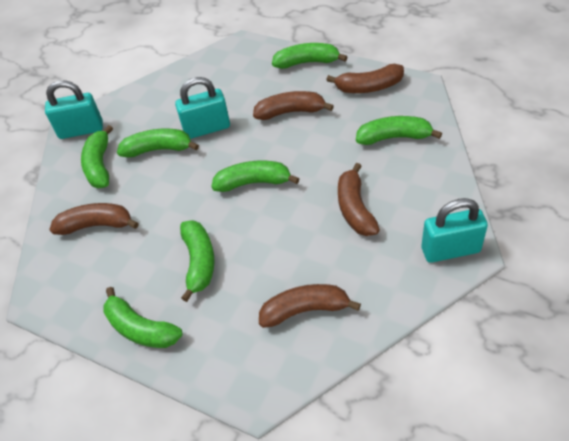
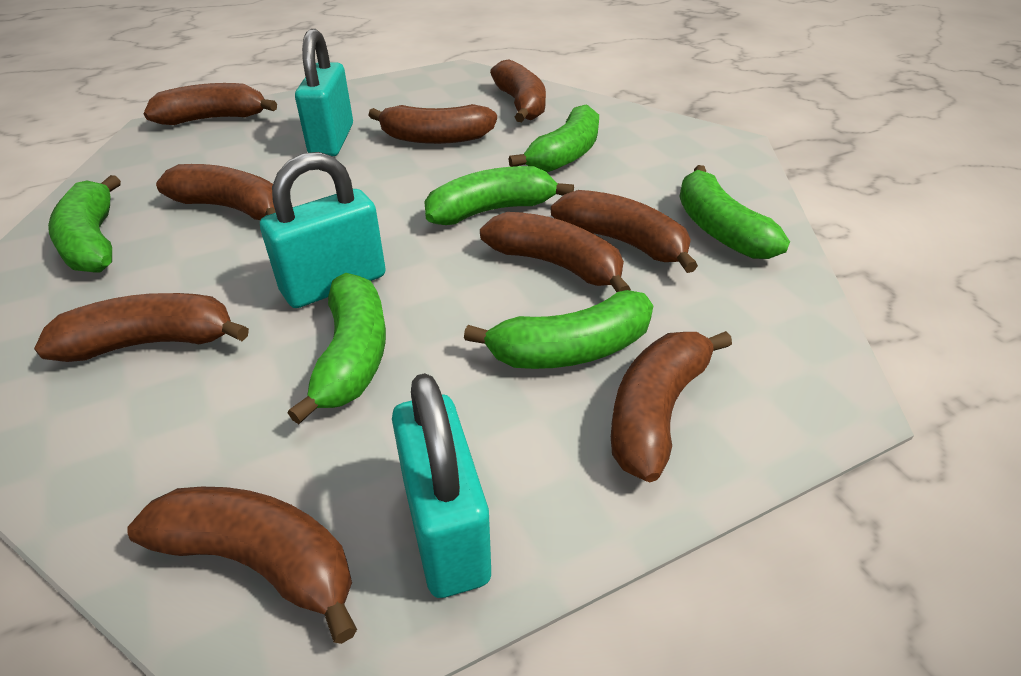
brown banana: [49,203,139,235] [253,91,334,120] [259,284,361,328] [326,64,404,93] [338,163,380,236] = 5 -> [34,293,249,362] [127,487,357,644] [143,83,277,125] [156,164,276,220] [368,104,497,144] [480,212,631,292] [490,60,546,122] [551,190,698,273] [611,331,732,482] = 9
green banana: [81,125,113,188] [104,287,183,348] [117,129,199,158] [180,220,215,302] [211,161,299,192] [272,43,347,69] [356,116,442,145] = 7 -> [48,175,121,273] [288,273,386,424] [424,166,574,225] [464,290,653,369] [508,105,599,172] [679,165,790,259] = 6

